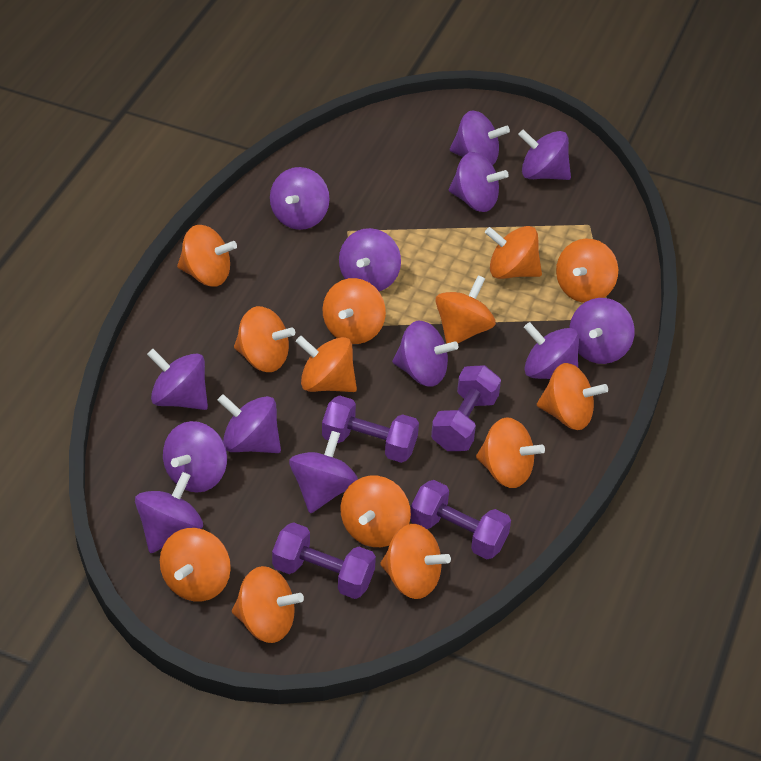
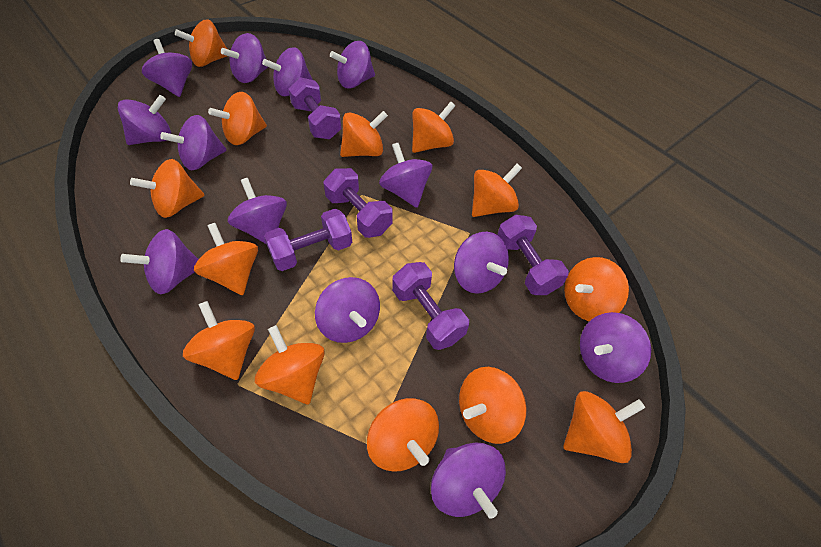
purple dumbbell: [272,522,376,599] [322,395,419,463] [410,480,511,559] [431,365,501,451] = 4 -> [264,209,352,271] [289,77,341,139] [324,168,393,238] [392,262,469,350] [497,215,569,295] = 5

